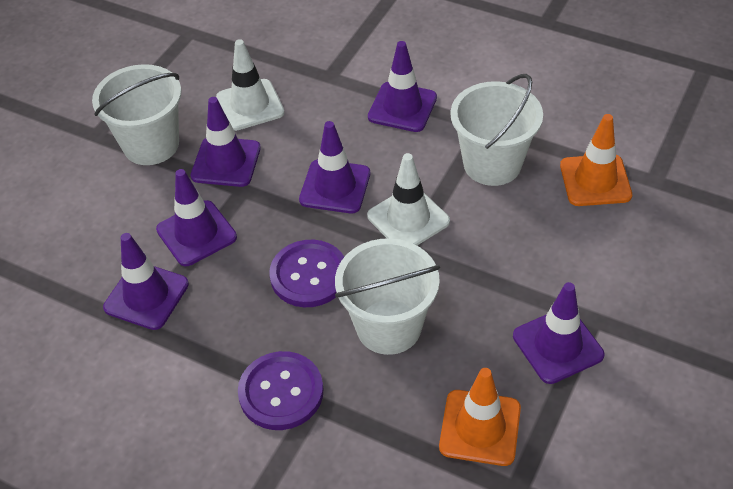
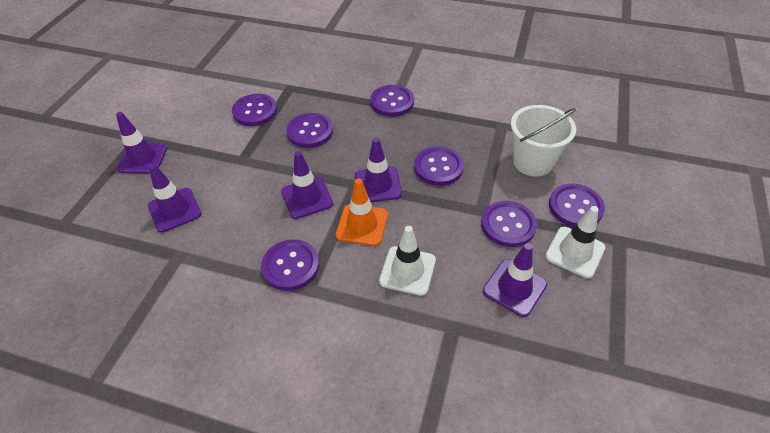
orange traffic cone: [439,368,521,466] [560,114,632,206] = 2 -> [336,179,388,246] = 1
purple button: [238,351,324,430] [269,240,344,307] = 2 -> [232,94,277,126] [261,239,319,291] [287,113,333,148] [370,85,414,117] [414,146,464,186] [481,201,537,247] [549,184,605,227] = 7
purple traffic cone: [103,233,189,330] [156,169,237,266] [191,97,261,187] [299,121,370,213] [368,41,437,132] [513,282,604,384] = 6 -> [116,112,168,174] [148,164,202,233] [281,151,333,219] [355,138,402,202] [483,243,547,317] = 5
white bucket: [92,64,182,165] [335,238,440,355] [451,74,543,186] = 3 -> [511,105,576,177] = 1

